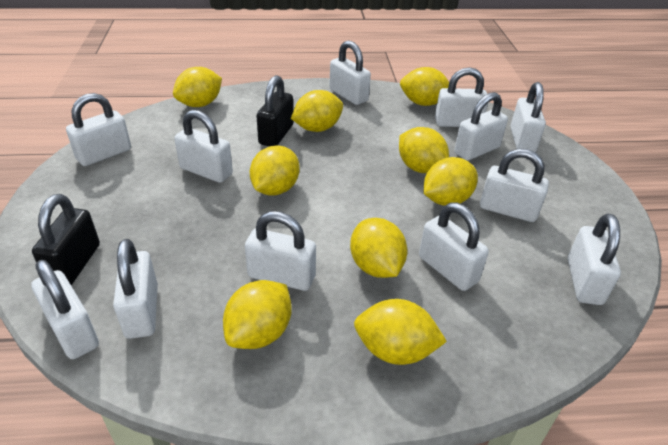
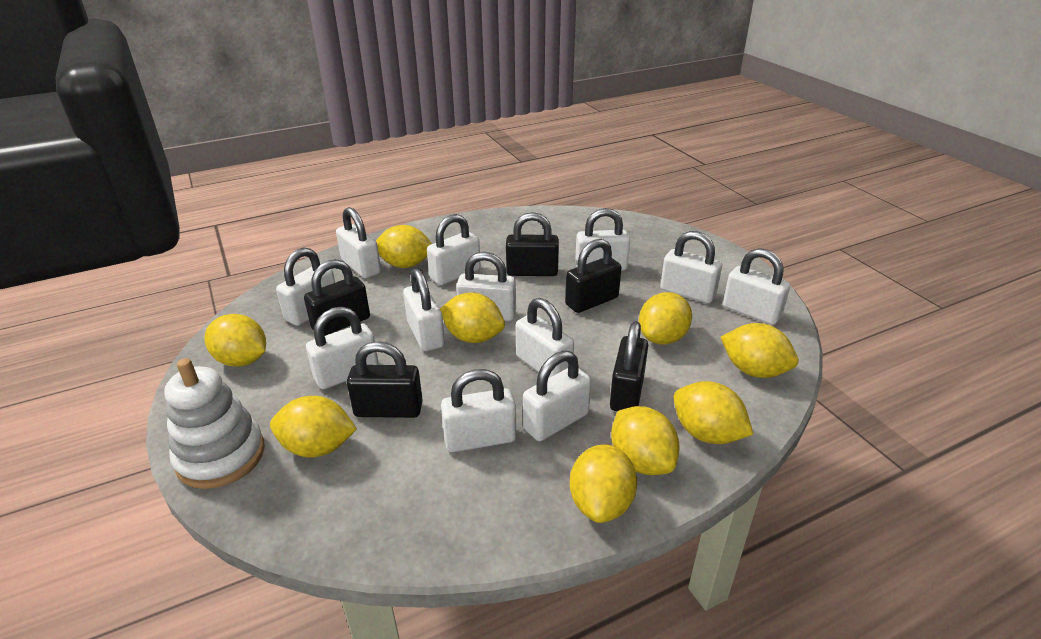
black padlock: [32,194,100,285] [257,75,293,146] = 2 -> [304,259,370,336] [347,341,423,418] [506,212,559,276] [565,239,621,313] [610,321,648,411] = 5
white stacking toy: none = 0 -> [164,358,265,489] = 1

